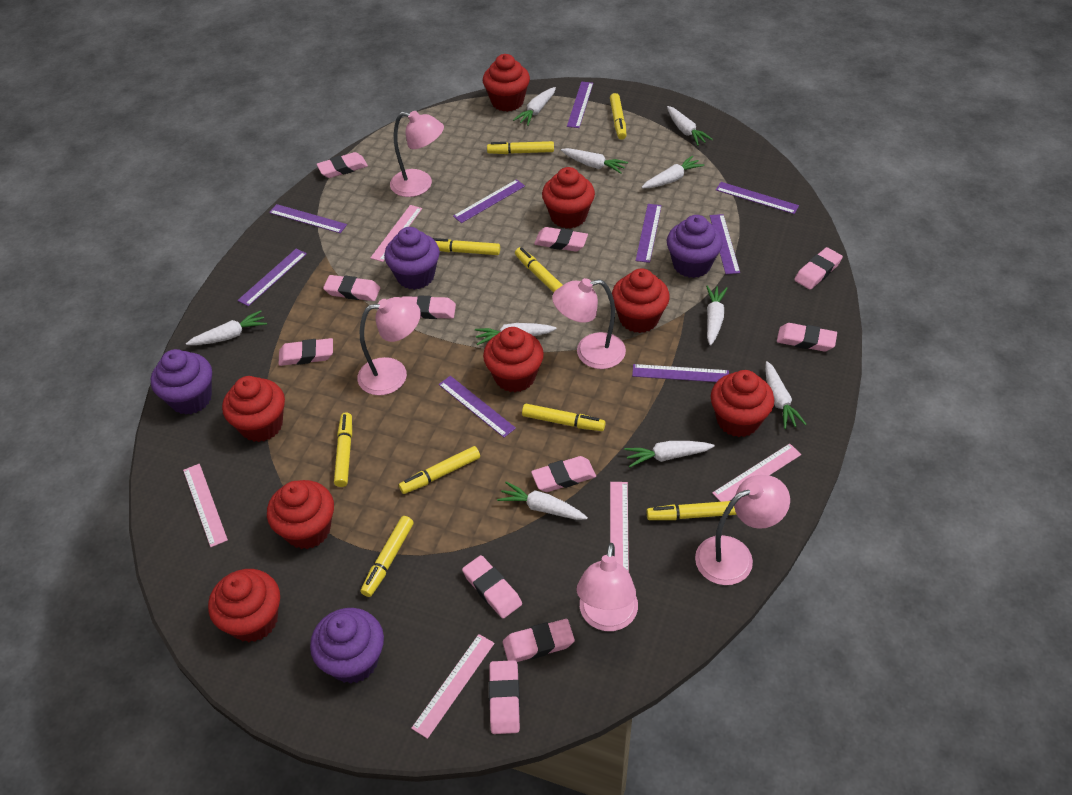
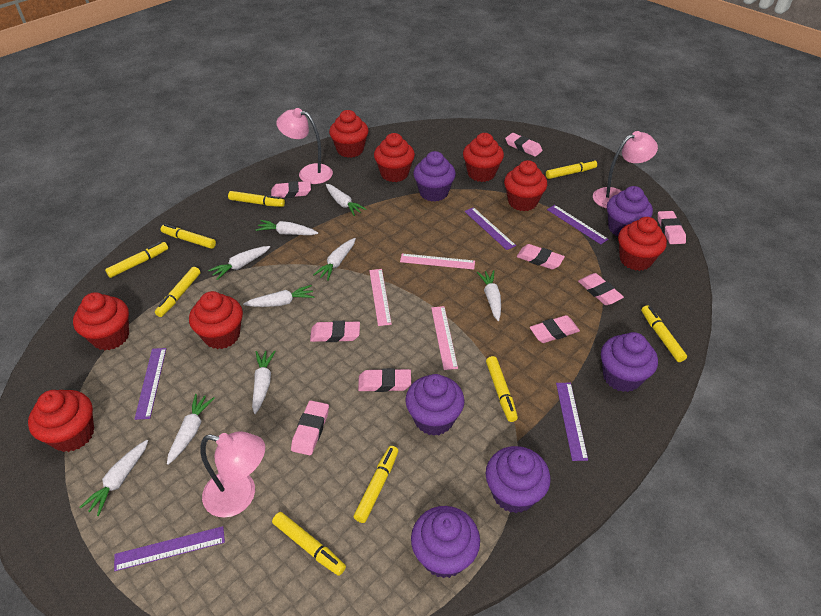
pink eraser: [279,338,333,366] [317,152,368,178] [323,275,380,301] [402,296,456,319] [462,555,522,619] [489,660,520,734] [503,619,575,662] [531,456,596,492] [534,227,588,252] [777,323,837,352] [794,247,843,290] = 11 -> [271,181,311,198] [291,400,329,455] [310,321,360,342] [358,368,411,392] [505,133,543,157] [517,244,565,269] [530,315,580,343] [578,273,624,305] [658,211,686,244] = 9
pink lamp: [358,297,421,395] [390,111,444,197] [552,278,626,369] [577,543,638,631] [695,475,790,585] = 5 -> [200,431,265,518] [276,108,333,184] [593,131,658,209] = 3
pink ruler: [183,464,228,547] [370,205,422,262] [411,634,495,739] [610,482,629,572] [712,444,801,502] = 5 -> [369,269,392,326] [400,253,475,270] [431,306,458,370] = 3
purple cupcake: [151,349,212,415] [310,608,384,684] [384,227,440,290] [667,215,723,278] = 4 -> [405,374,464,436] [411,506,480,578] [413,151,456,202] [486,446,551,513] [601,332,658,392] [607,186,653,236] = 6
purple ruler: [237,248,307,306] [269,204,347,233] [439,376,516,438] [453,179,525,223] [567,82,593,128] [632,364,729,382] [636,204,662,263] [710,214,740,274] [716,182,799,214] = 9 -> [114,526,225,571] [135,348,166,420] [464,207,516,250] [547,205,609,244] [556,383,588,461] = 5
white carrot: [186,310,267,345] [475,323,557,345] [497,482,588,520] [513,87,556,126] [561,148,628,174] [624,441,715,467] [642,156,704,188] [667,106,713,146] [706,285,727,346] [765,361,807,429] = 10 -> [80,440,148,516] [167,394,215,465] [208,246,270,280] [243,285,314,307] [252,351,276,414] [256,220,318,235] [313,238,356,281] [326,184,367,216] [477,270,501,321] = 9

